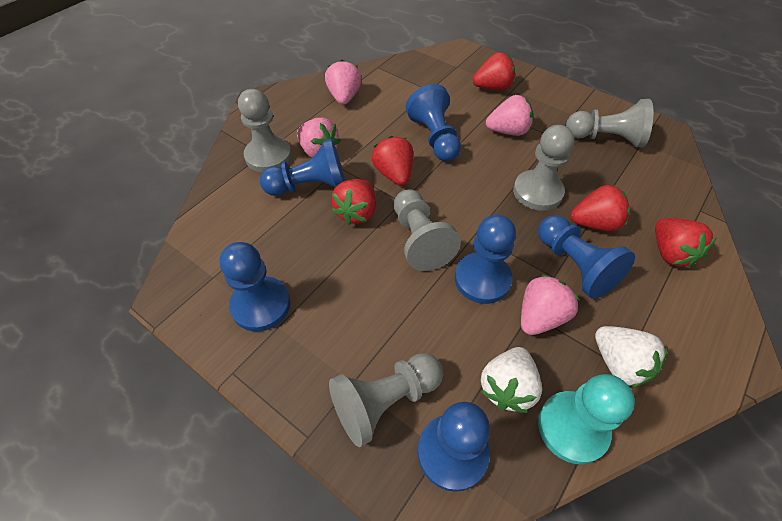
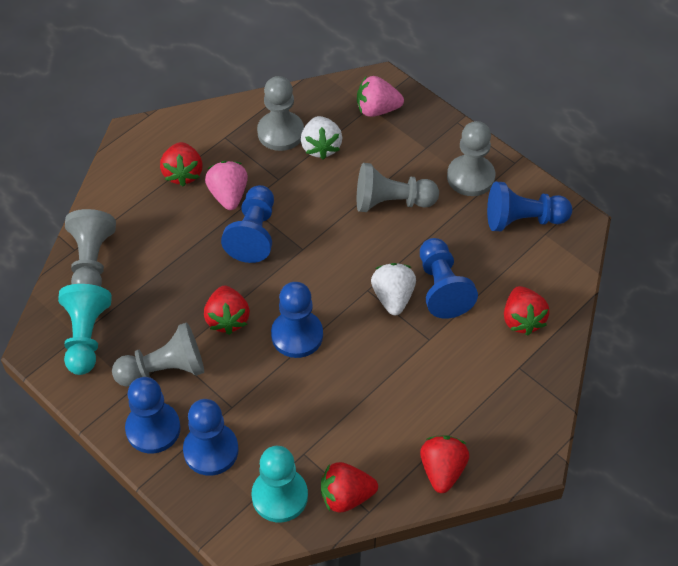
pink strawberry: [297,118,341,158] [325,60,362,105] [486,95,533,136] [521,274,580,335] = 4 -> [205,161,248,210] [357,76,404,117] = 2
turquoise pawn: [538,374,635,464] = 1 -> [58,284,112,375] [252,446,308,522] = 2

